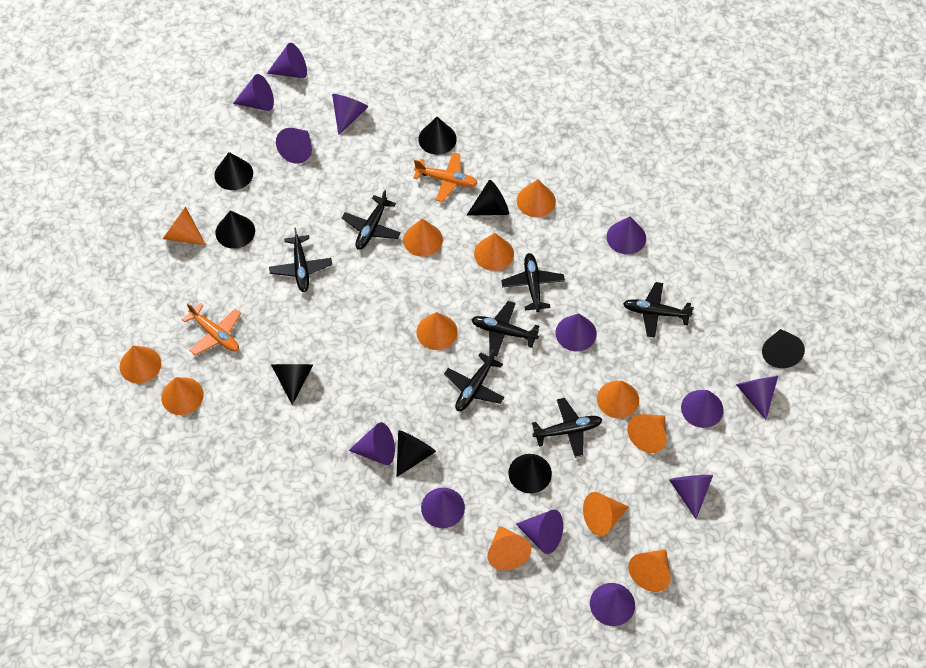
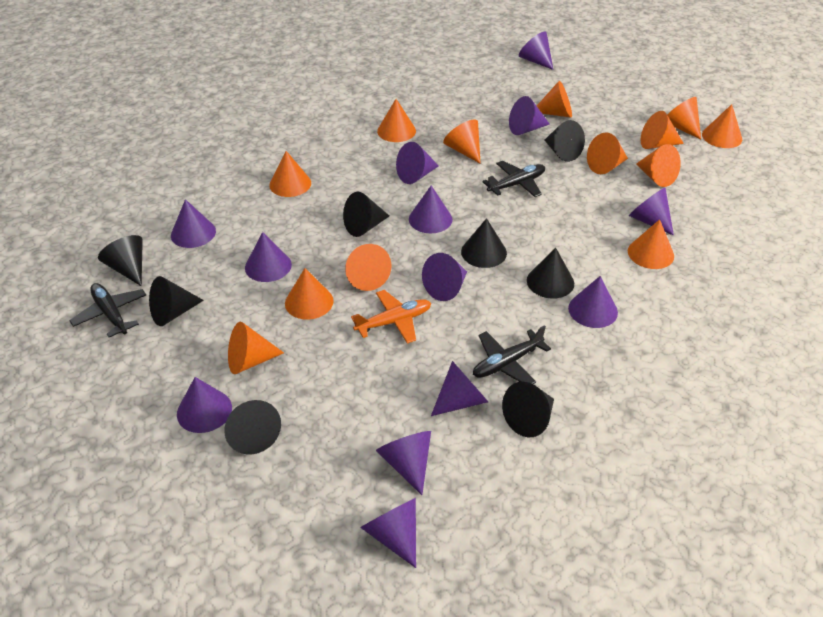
black plane: [269,227,332,292] [342,190,401,250] [444,349,505,411] [471,301,539,356] [501,253,565,312] [532,398,603,458] [623,282,694,338] = 7 -> [69,283,146,337] [473,325,551,384] [482,161,545,197] = 3
orange cone: [119,346,161,384] [161,377,204,415] [163,207,206,245] [403,219,443,257] [416,312,458,350] [474,233,514,271] [487,526,531,571] [517,179,556,218] [583,492,629,536] [597,381,639,418] [627,414,667,453] [628,549,671,592] = 12 -> [228,322,284,374] [269,151,311,197] [285,268,334,320] [345,244,391,291] [377,99,416,142] [443,120,481,164] [537,81,572,118] [587,132,628,174] [628,219,674,269] [636,144,681,187] [640,111,684,149] [667,97,701,139] [702,104,742,148] = 13
orange plane: [182,302,241,355] [413,152,478,202] = 2 -> [351,290,431,344] = 1

